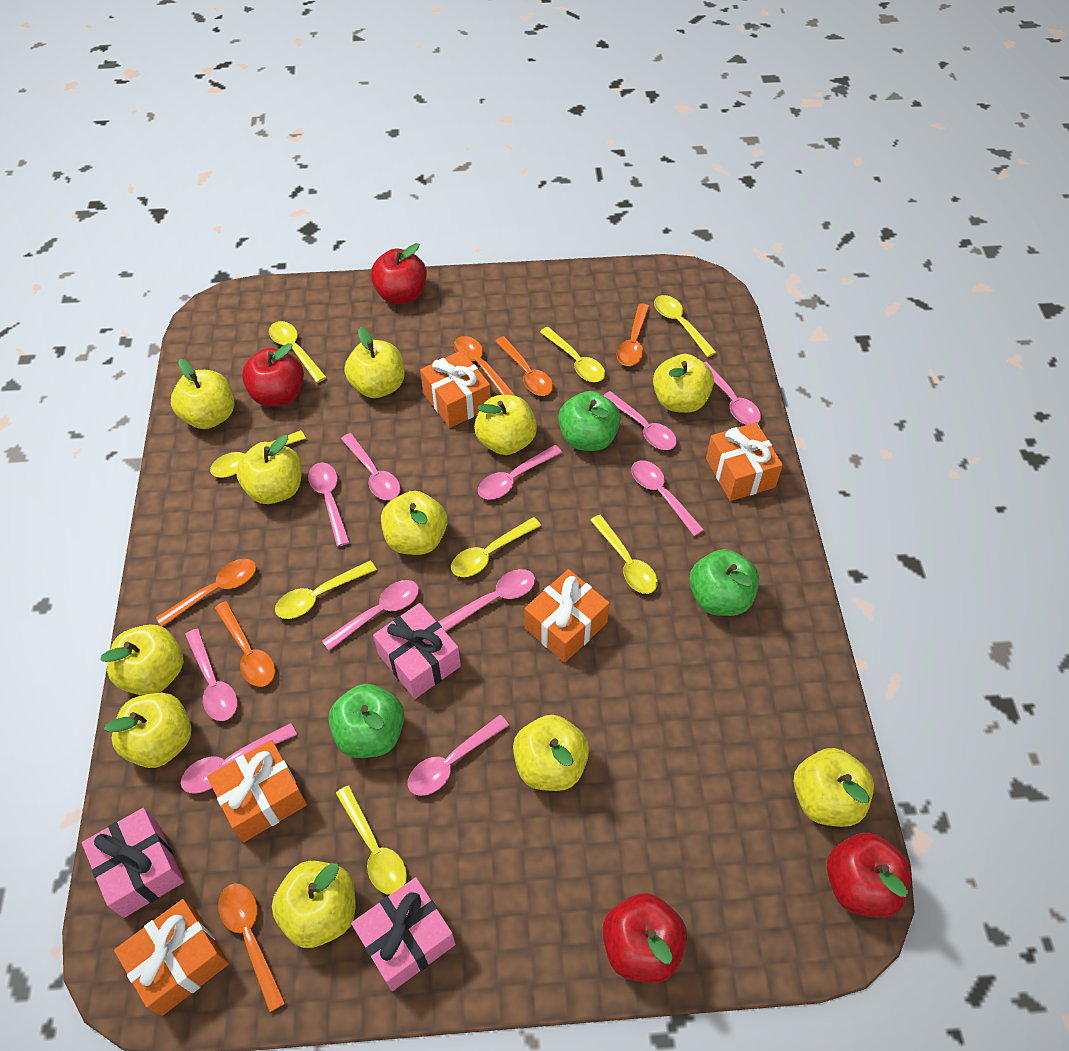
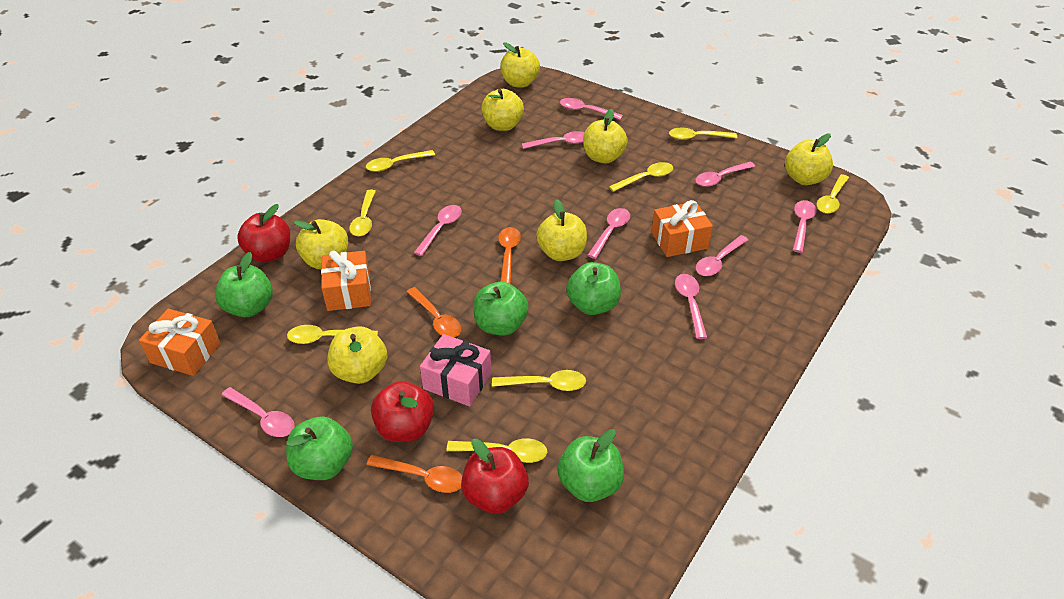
green apple: [329,684,404,758] [558,391,621,451] [689,549,759,616] = 3 -> [215,252,273,317] [286,416,353,480] [473,282,529,336] [557,429,624,502] [566,262,621,315] = 5
orange gift: [114,899,229,1016] [207,740,307,842] [420,350,491,428] [525,569,610,663] [706,422,783,501] = 5 -> [139,309,221,376] [321,251,371,311] [651,200,713,257] = 3
orange spoon: [156,559,256,627] [215,601,275,687] [218,883,286,1012] [454,336,515,395] [495,336,553,396] [617,303,650,366] = 6 -> [366,455,462,493] [407,287,461,337] [498,227,521,284] = 3
pink gift: [82,808,184,918] [351,877,455,991] [373,603,461,699] = 3 -> [420,334,492,407] = 1
pink spoon: [181,723,297,794] [185,629,237,721] [308,462,350,547] [322,580,419,651] [341,433,400,500] [408,715,509,796] [438,569,535,632] [478,445,562,499] [603,391,677,450] [631,460,704,536] [704,362,761,425] = 11 -> [222,387,295,437] [414,205,462,256] [522,131,584,149] [560,98,623,120] [587,208,630,259] [675,274,707,339] [695,162,755,187] [696,235,748,276] [793,200,817,253] = 9
red apple: [242,343,304,407] [371,243,427,304] [603,893,687,983] [827,833,912,917] = 4 -> [237,204,290,262] [371,381,434,442] [461,439,529,514] = 3
yellow apple: [100,624,183,695] [104,693,191,768] [171,359,234,429] [236,435,302,504] [272,861,355,948] [344,327,405,398] [381,491,447,555] [474,395,537,455] [513,715,589,791] [653,354,714,413] [794,748,874,827] = 11 -> [294,219,348,269] [327,326,387,384] [481,89,524,131] [500,43,540,88] [536,200,587,261] [583,109,628,163] [785,134,833,185] = 7

